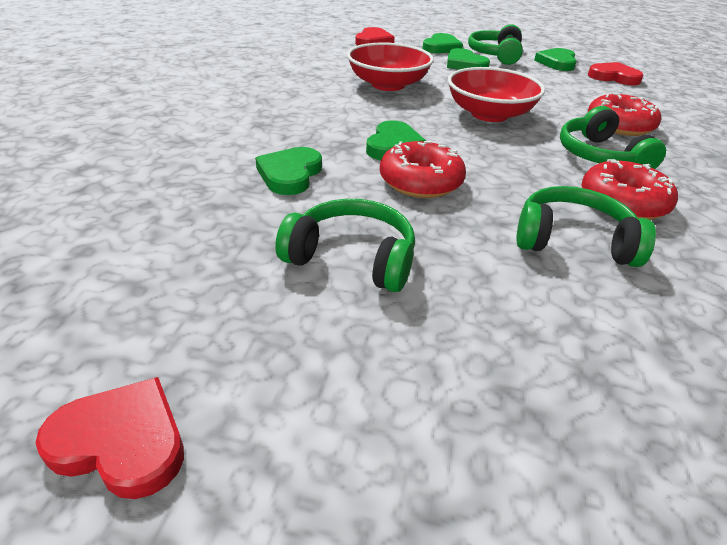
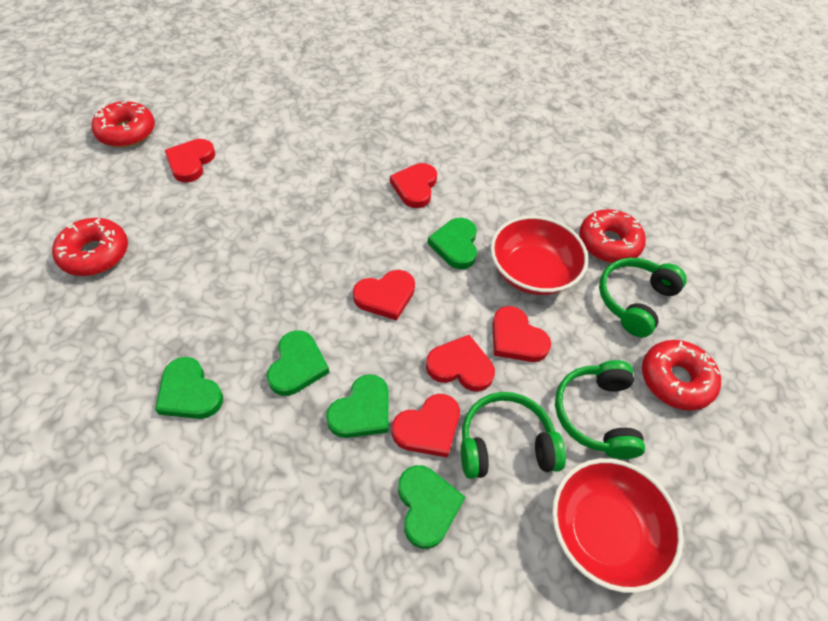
green headphones: [275,199,415,292] [468,24,523,65] [516,186,656,267] [560,106,666,169] = 4 -> [461,392,566,479] [555,360,645,459] [599,258,687,337] = 3
red donut: [380,141,466,198] [582,159,678,220] [588,92,661,136] = 3 -> [52,218,128,276] [91,101,155,147] [579,209,646,263] [642,340,721,411] = 4
red heart: [35,377,184,499] [355,27,395,45] [588,62,644,86] = 3 -> [165,139,216,183] [353,270,415,320] [390,163,437,208] [392,394,460,458] [426,335,495,392] [492,306,551,362] = 6

